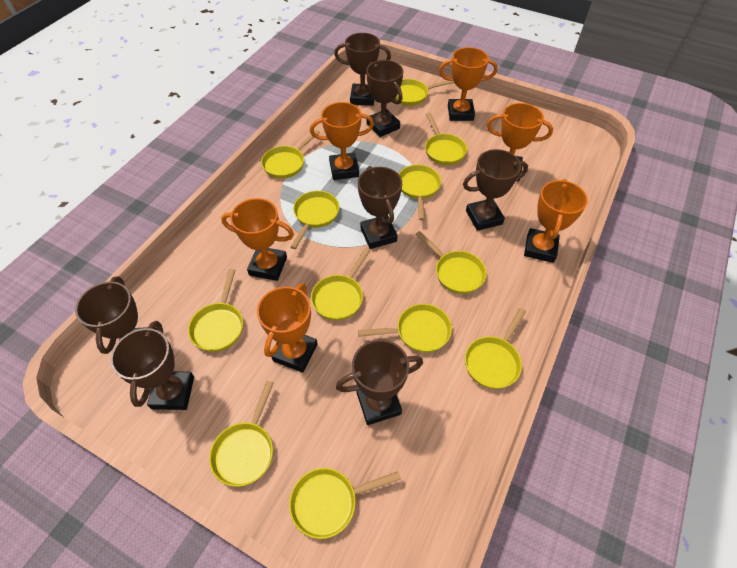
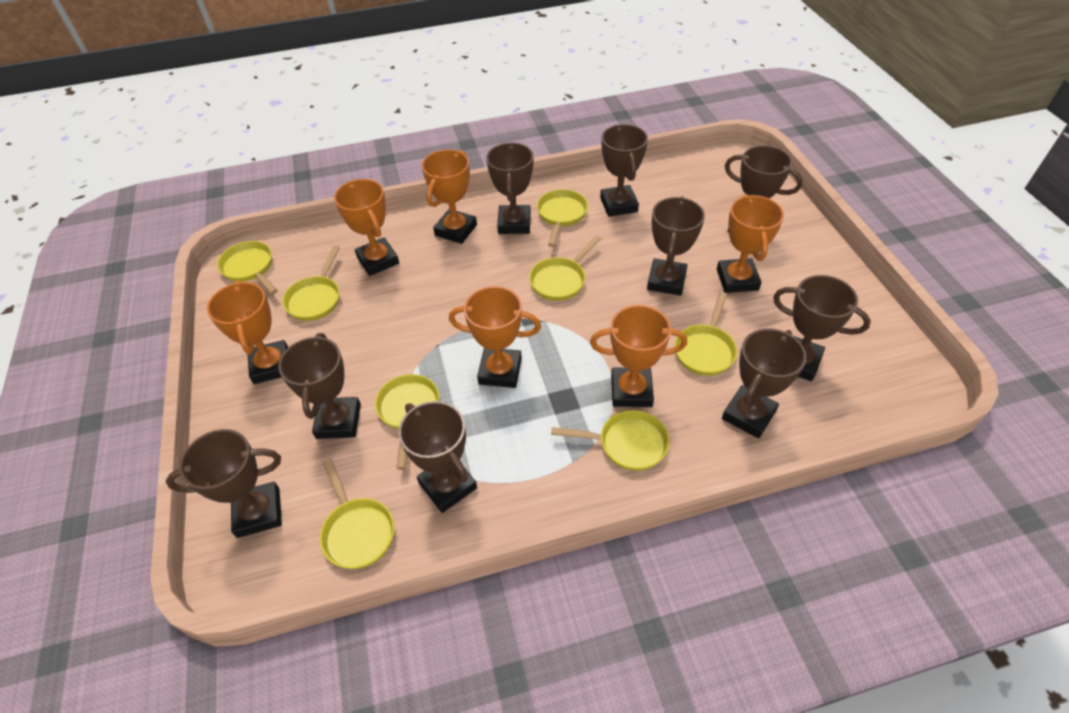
brown trophy: [75,276,157,354] [110,321,194,410] [334,33,391,106] [336,340,423,425] [358,166,402,249] [366,60,403,137] [463,149,528,231] = 7 -> [166,429,282,538] [278,333,361,439] [399,401,477,513] [486,142,534,234] [600,124,648,217] [647,196,705,296] [722,328,806,438] [725,145,803,233] [773,275,871,381] = 9
yellow pan: [188,269,243,352] [209,381,274,487] [261,130,320,179] [289,468,401,539] [290,191,339,249] [311,248,370,321] [358,304,452,353] [395,79,454,106] [399,164,441,220] [415,231,487,294] [425,112,467,165] [465,308,526,389] = 12 -> [217,241,278,294] [282,245,340,321] [320,458,394,569] [375,374,440,470] [529,235,602,301] [537,189,588,247] [551,410,669,471] [675,292,737,376] = 8

